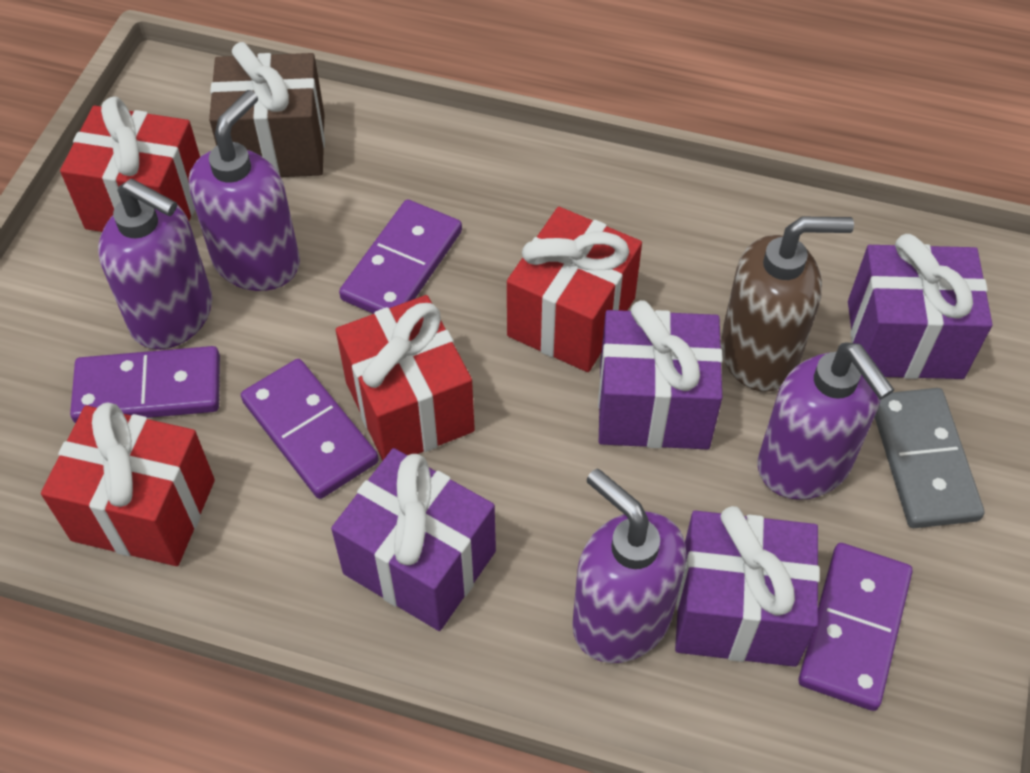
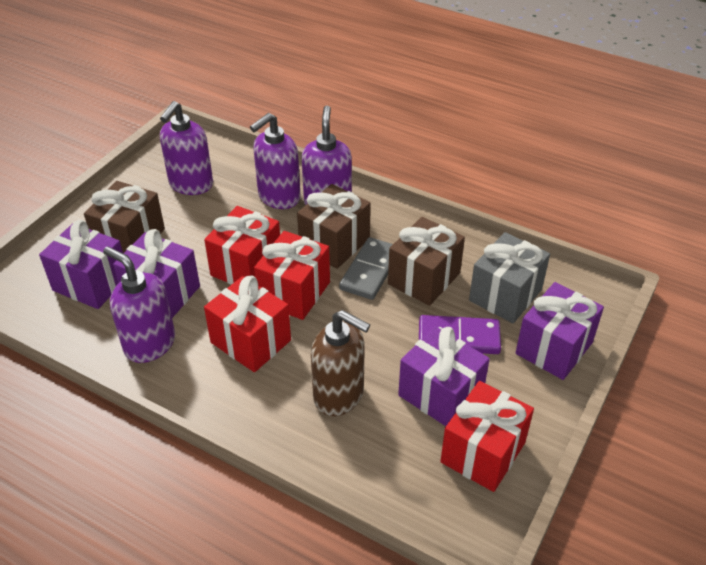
brown gift: [209,42,325,177] = 1 -> [84,181,165,253] [297,184,371,269] [388,217,465,306] = 3
grey gift: none = 0 -> [469,232,550,323] = 1
purple domino: [70,346,220,423] [241,359,379,499] [339,199,462,314] [799,543,913,711] = 4 -> [419,315,501,354] = 1

